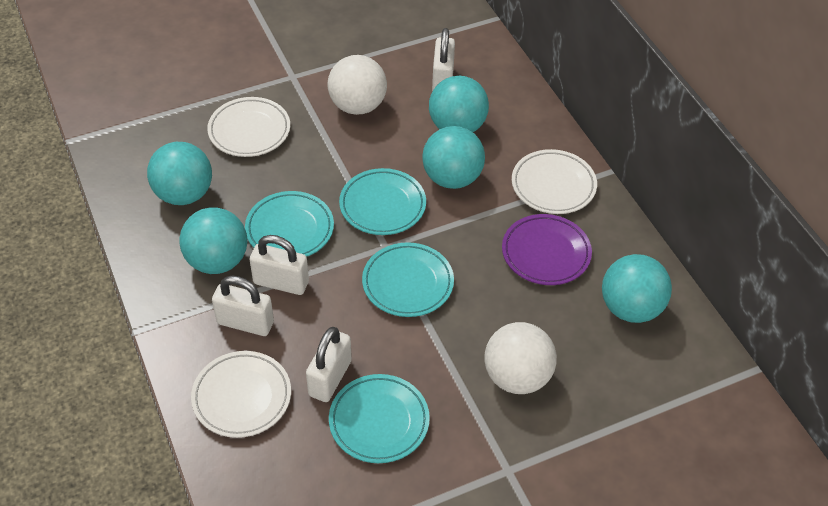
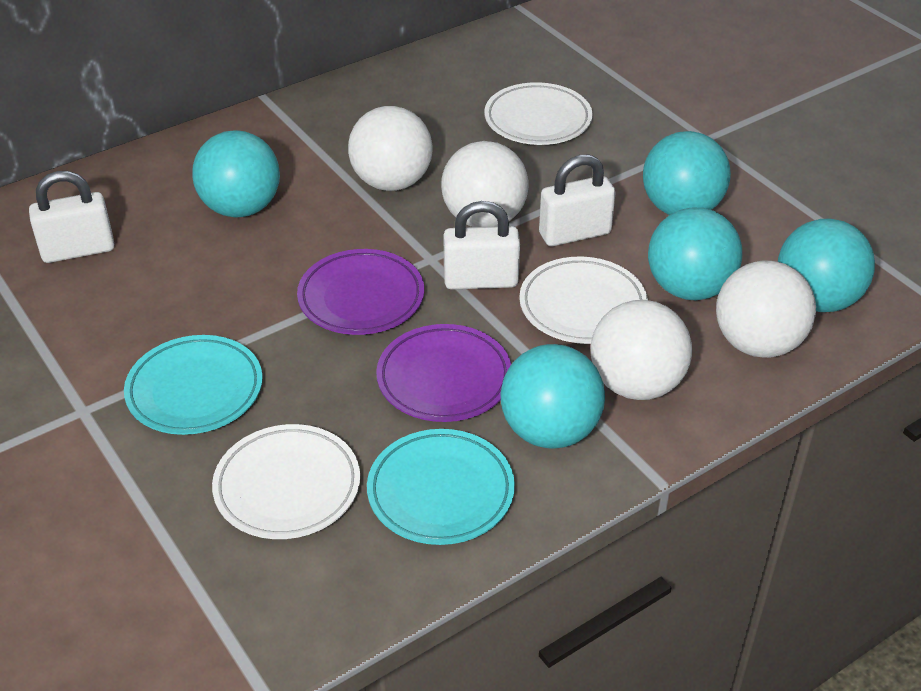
purple plate: [502,214,592,285] = 1 -> [297,249,424,335] [376,324,511,422] = 2
turquoise plate: [245,191,334,257] [329,374,430,463] [339,168,426,235] [362,242,454,317] = 4 -> [124,335,263,435] [367,429,515,545] = 2
white ball: [328,55,387,115] [484,322,557,394] = 2 -> [348,106,433,191] [441,141,529,227] [591,300,692,400] [716,261,816,358] = 4
white padlock: [212,276,274,336] [249,235,309,295] [306,327,352,402] [432,28,455,91] = 4 -> [29,171,114,263] [443,201,520,289] [539,155,615,246] = 3

